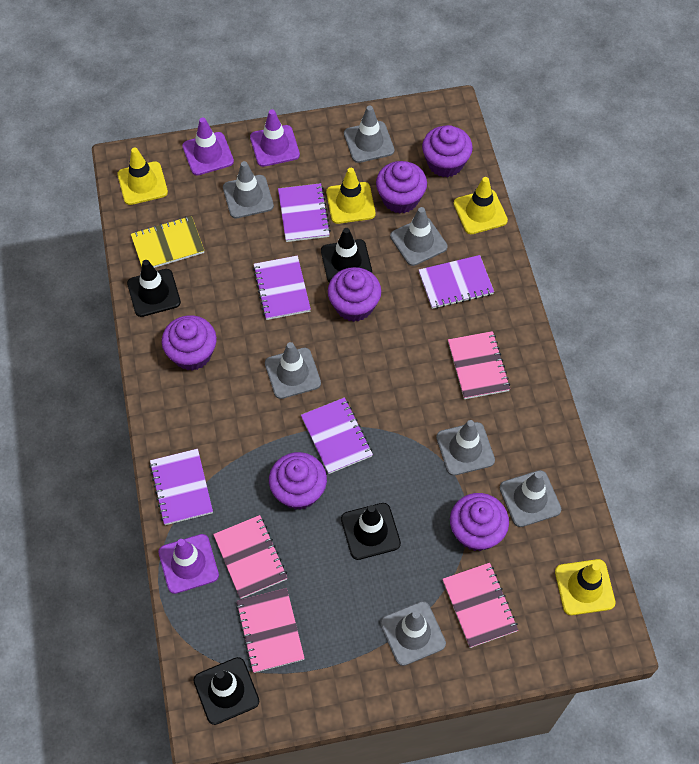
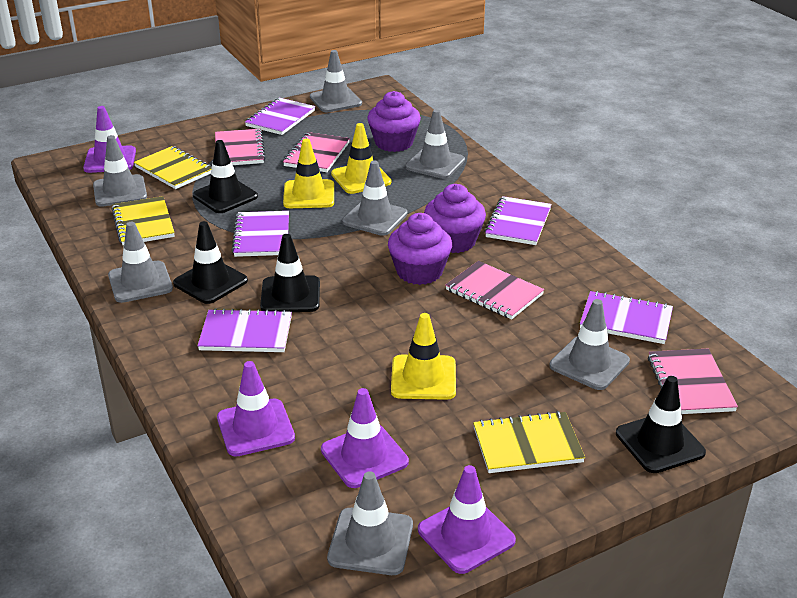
purple cupcake: [161,315,217,371] [269,452,327,510] [328,267,381,322] [376,161,427,214] [422,125,473,177] [450,493,509,551] = 6 -> [367,91,421,152] [388,213,452,285] [424,184,486,253] = 3
purple traffic cone: [159,534,219,594] [182,117,234,175] [250,109,300,167] = 3 -> [83,106,136,173] [217,361,295,457] [321,388,409,488] [418,465,516,574] = 4
yellow notebook: [131,216,204,268] = 1 -> [112,196,175,245] [134,146,212,189] [473,411,585,473] = 3
yellow traffic cone: [117,148,168,205] [326,168,375,224] [454,177,508,234] [555,559,615,615] = 4 -> [283,139,334,208] [331,123,391,194] [391,313,456,400] = 3

